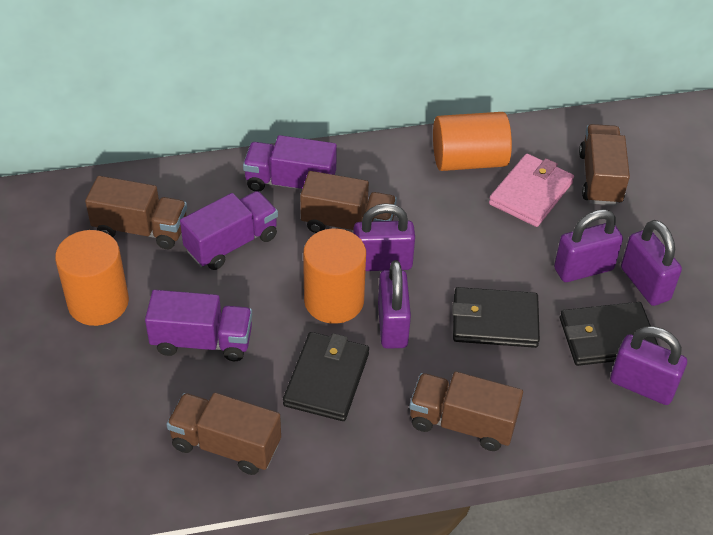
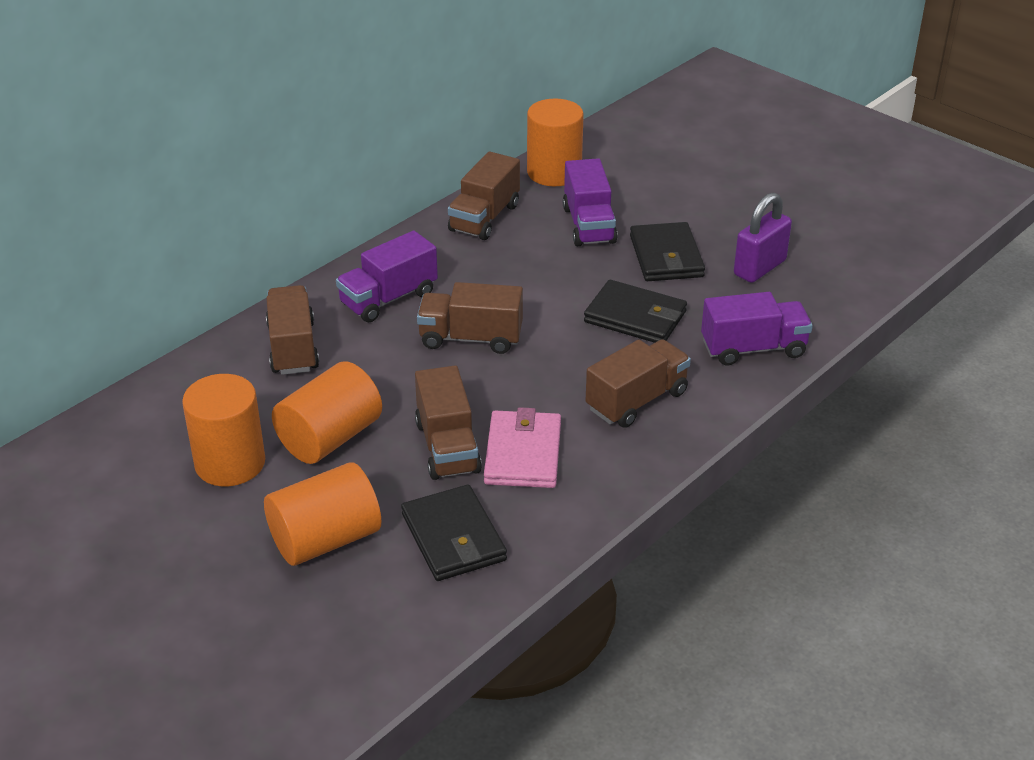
orange cylinder: [55,230,129,326] [303,228,366,324] [433,112,512,171] = 3 -> [182,374,265,486] [264,462,382,566] [272,361,382,464] [527,99,584,186] = 4
purple padlock: [353,203,415,271] [378,260,411,349] [554,209,623,282] [610,326,687,405] [621,220,682,306] = 5 -> [734,192,792,283] = 1

